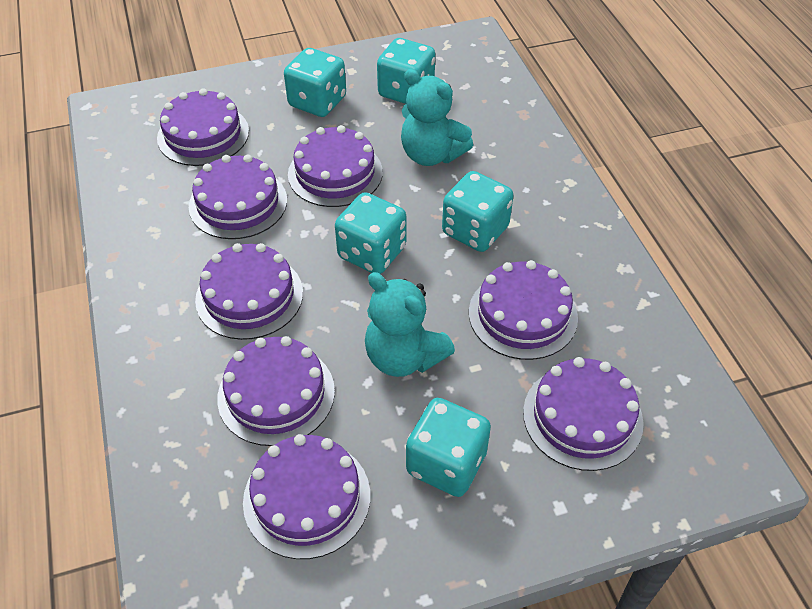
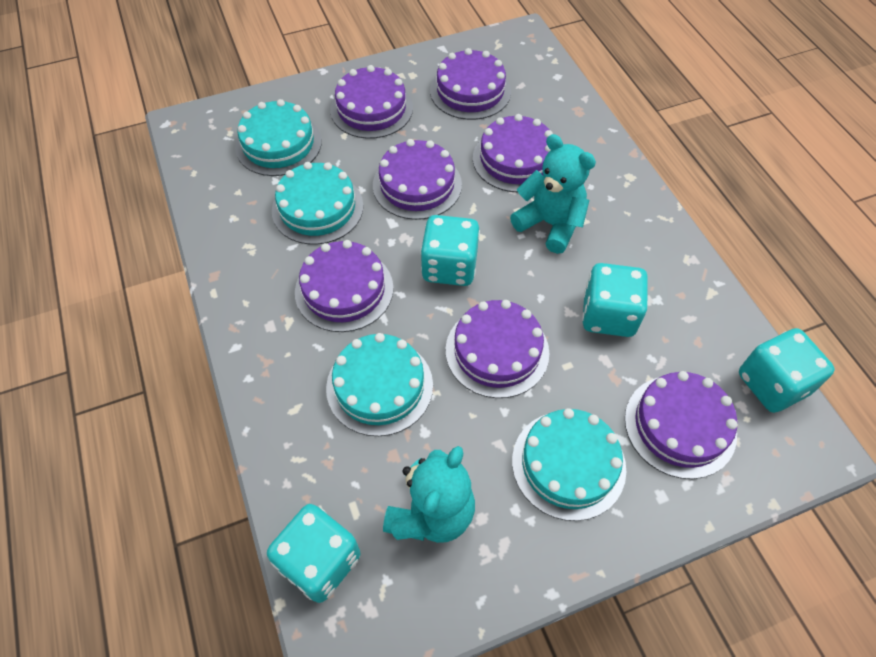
purple cake: [157,88,249,166] [189,154,287,239] [195,243,303,340] [217,336,335,446] [243,434,370,559] [288,125,383,207] [469,260,578,360] [523,357,644,471] = 8 -> [295,240,393,332] [330,65,413,139] [373,139,462,220] [430,48,511,120] [446,300,549,398] [473,114,553,192] [625,371,738,479] = 7
turquoise cake: none = 0 -> [235,99,322,176] [272,162,363,245] [326,333,433,436] [512,408,626,521] = 4
turquoise dice: [284,48,346,117] [335,192,406,274] [377,38,435,104] [406,398,491,497] [442,171,514,252] = 5 -> [267,504,360,603] [420,215,480,286] [582,263,648,337] [739,328,835,413] = 4

